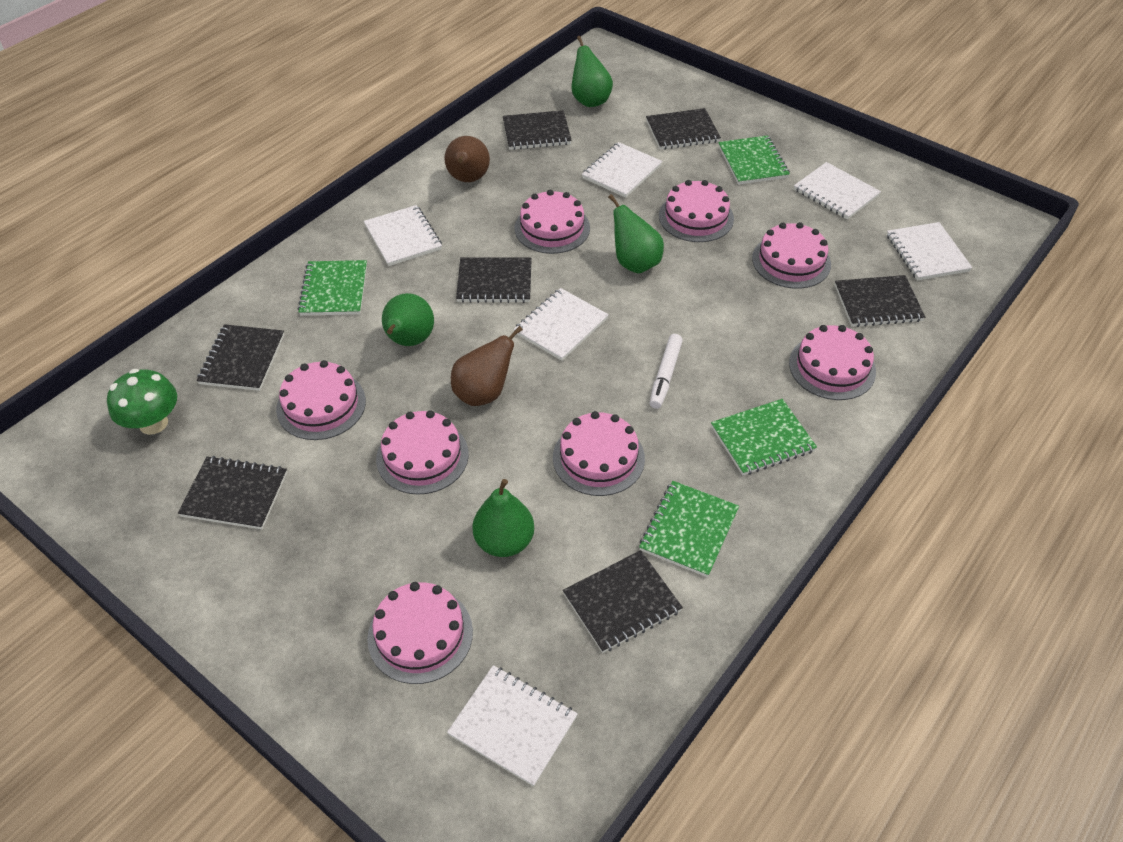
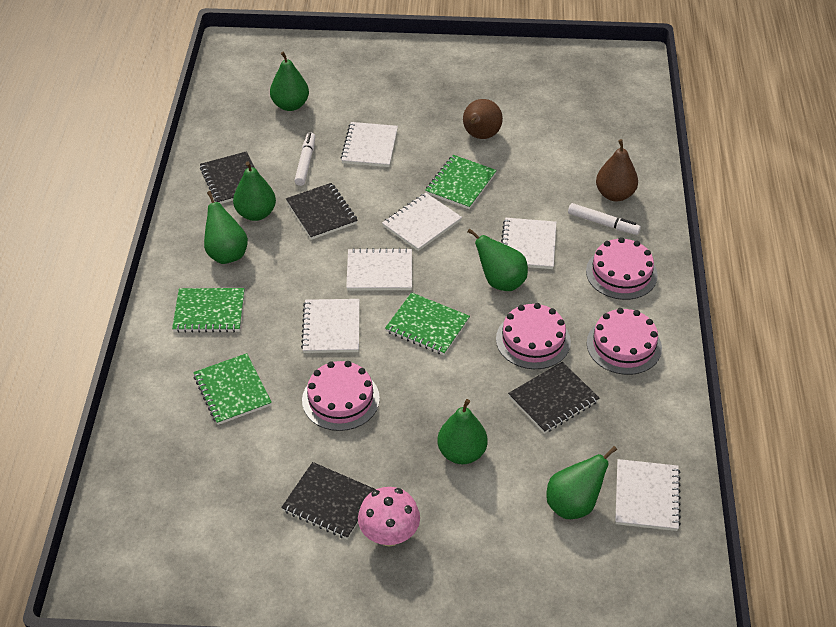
black notebook: [178,456,287,529] [197,324,284,391] [456,257,532,303] [503,110,572,150] [563,550,683,653] [646,108,721,150] [835,275,925,327] = 7 -> [200,151,255,204] [281,462,376,539] [286,183,358,240] [508,362,599,434] = 4
green mushroom: [107,369,177,435] = 1 -> none = 0
green pear: [382,293,434,346] [472,479,534,557] [571,36,613,107] [608,194,664,274] = 4 -> [204,191,248,264] [233,161,276,221] [270,51,309,111] [437,399,488,464] [467,228,528,291] [546,446,617,519] = 6
pink cake: [276,360,366,440] [367,582,473,684] [376,410,469,495] [515,190,590,254] [553,411,645,496] [659,180,734,242] [752,222,831,289] [789,325,876,400] = 8 -> [302,361,380,431] [496,303,571,369] [586,237,658,300] [587,308,662,375] = 4
pink mushroom: none = 0 -> [358,487,420,547] = 1
white marker: [650,334,683,409] = 1 -> [294,132,315,186] [568,203,641,235] = 2

